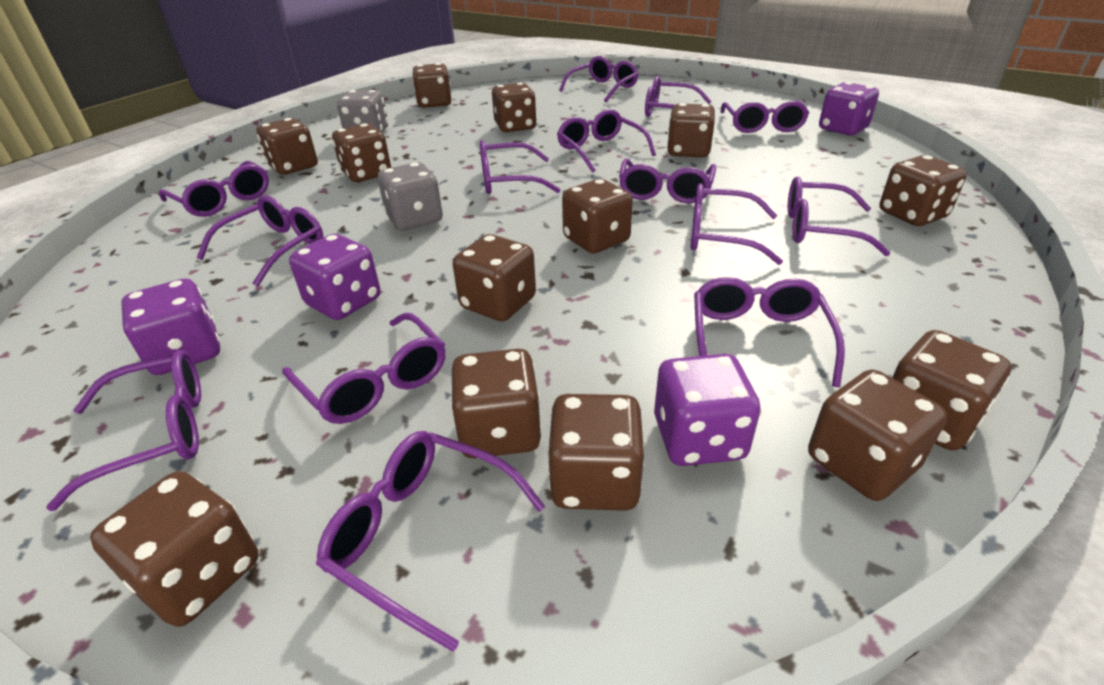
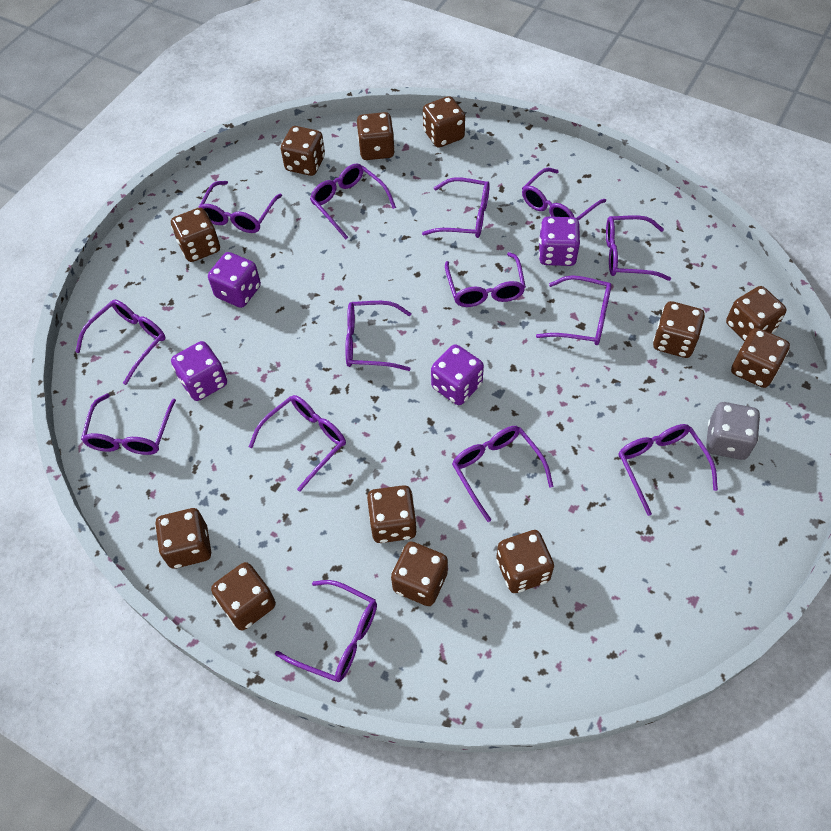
brown dice: [90,471,259,627] [256,118,318,175] [332,124,391,182] [412,63,451,108] [451,349,542,458] [453,234,536,321] [492,82,537,132] [547,394,644,511] [562,179,633,253] [667,103,715,158] [808,369,947,501] [879,155,967,226] [892,330,1011,450] = 13 -> [155,508,211,569] [171,208,220,262] [211,562,276,630] [281,126,325,176] [357,112,395,160] [367,485,417,543] [391,542,448,606] [423,96,465,148] [496,530,554,593] [653,301,705,358] [726,286,787,341] [731,328,790,388] = 12
grey dice: [337,90,388,133] [378,162,443,231] = 2 -> [706,402,760,460] = 1

